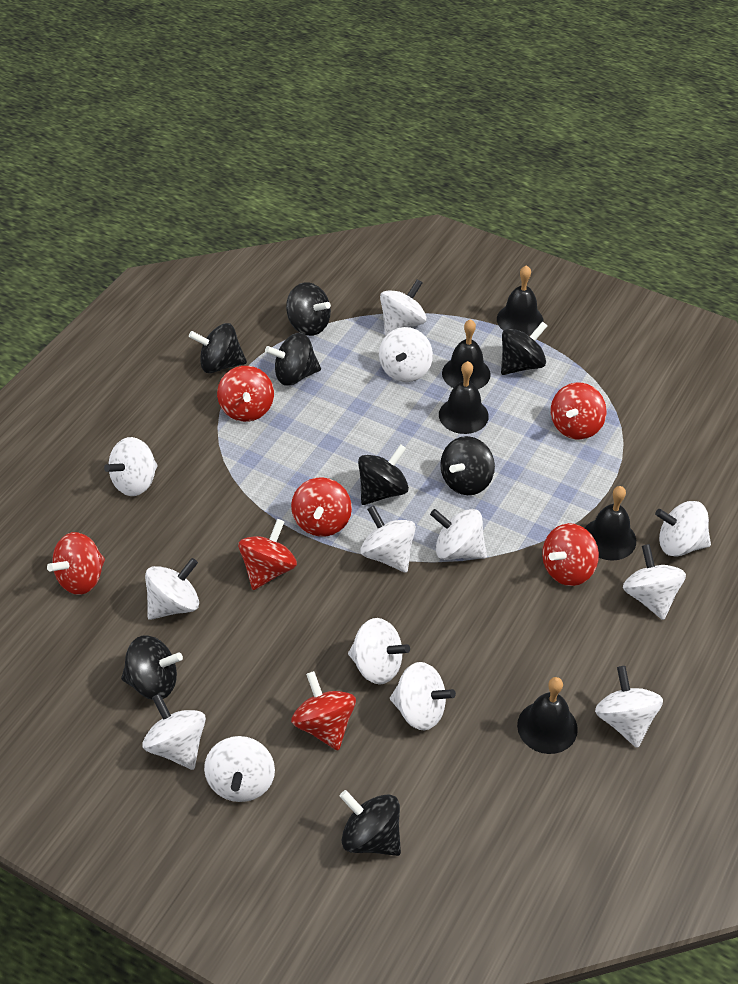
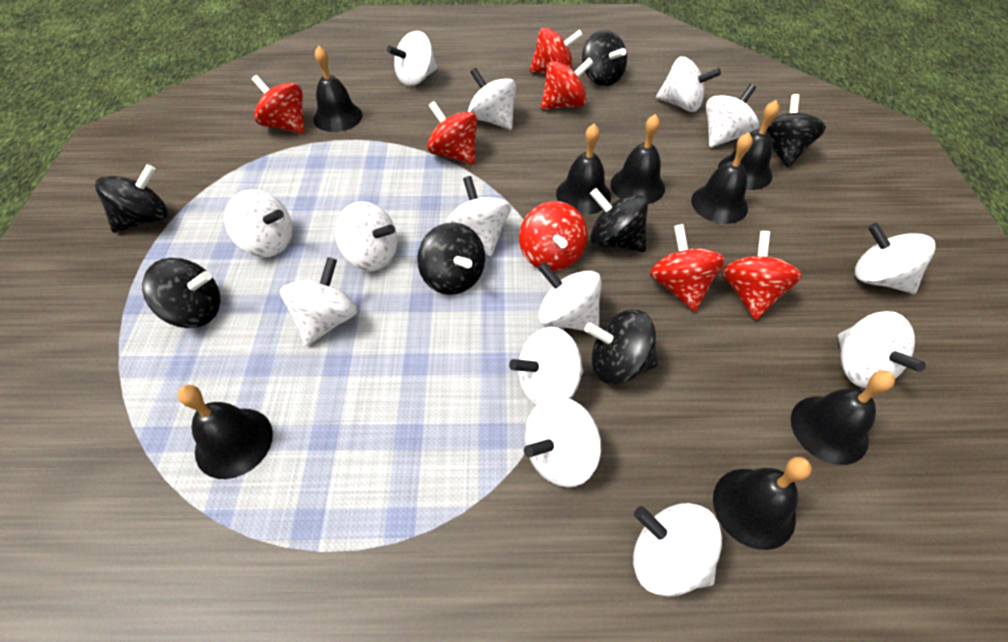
black bell: [439,361,489,434] [442,319,491,389] [497,265,544,336] [517,677,578,754] [585,486,636,560] = 5 -> [177,385,273,479] [313,45,363,132] [556,124,611,215] [610,114,665,204] [691,133,753,224] [713,457,812,550] [718,100,779,190] [791,370,895,465] = 8
black spinning top: [121,635,183,700] [189,323,247,373] [265,333,321,386] [286,282,331,336] [339,790,401,856] [358,444,409,505] [440,436,495,495] [501,321,547,375] = 8 -> [95,164,168,233] [142,258,220,328] [417,222,485,295] [582,29,627,86] [585,310,658,384] [590,188,648,252] [767,94,826,167] = 7
white spinning top: [104,437,158,496] [142,693,206,770] [145,558,199,620] [204,736,275,802] [348,618,410,684] [360,506,416,573] [379,327,433,382] [380,279,427,336] [390,662,456,731] [430,509,487,560] [595,666,663,748] [623,544,686,620] [655,501,711,557] = 13 -> [224,190,293,257] [280,257,358,346] [335,201,398,271] [387,31,437,86] [446,176,511,257] [468,68,516,130] [509,327,583,406] [524,396,601,487] [538,262,601,331] [633,503,722,597] [656,56,721,112] [706,84,759,147] [838,311,926,388] [855,223,936,294] = 14

